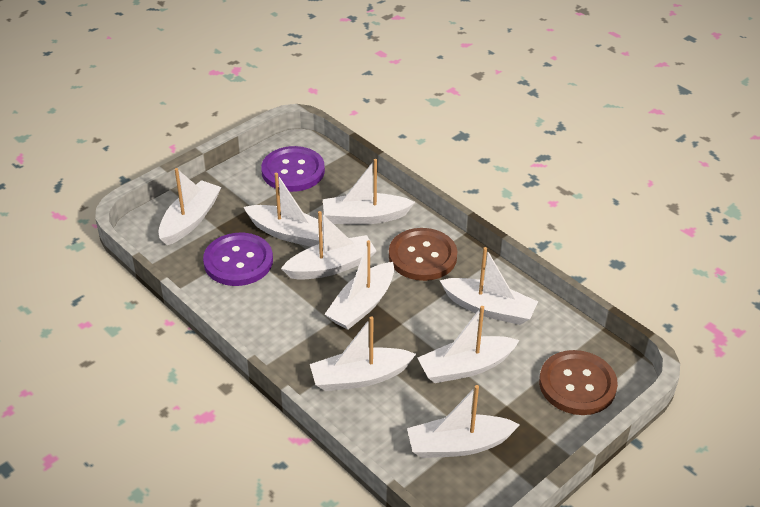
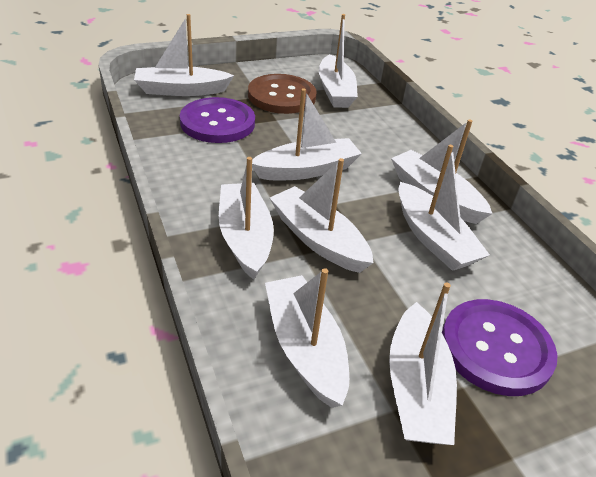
brown button: [389,228,457,281] [539,350,618,415] = 2 -> [248,74,317,114] = 1

